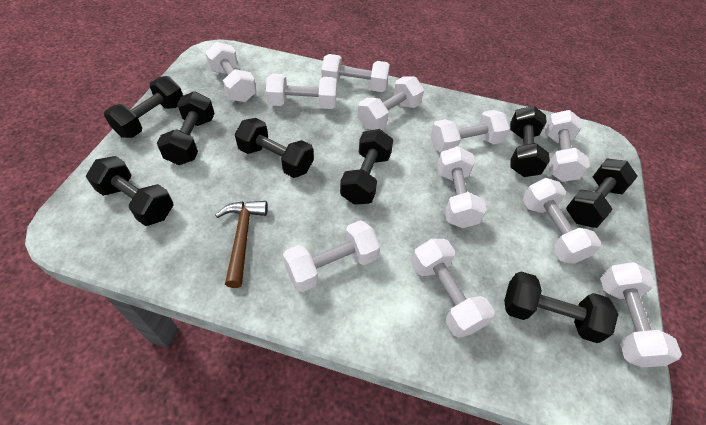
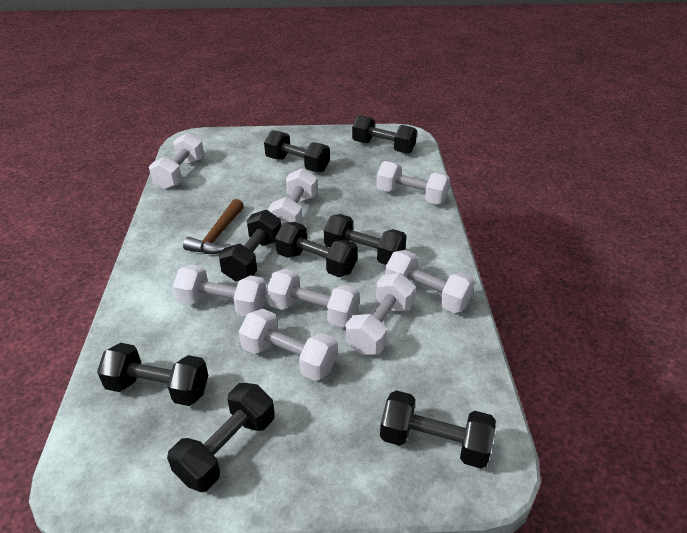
white dumbbell: [205,42,256,102] [266,74,337,109] [283,220,380,292] [322,54,390,92] [358,77,424,130] [411,239,495,338] [431,110,510,153] [437,146,487,228] [523,178,601,264] [544,110,590,182] [600,262,682,368] = 11 -> [149,133,204,189] [173,264,267,316] [239,309,337,381] [266,269,359,328] [268,168,318,225] [345,273,416,355] [376,161,450,204] [385,250,475,313] = 8

